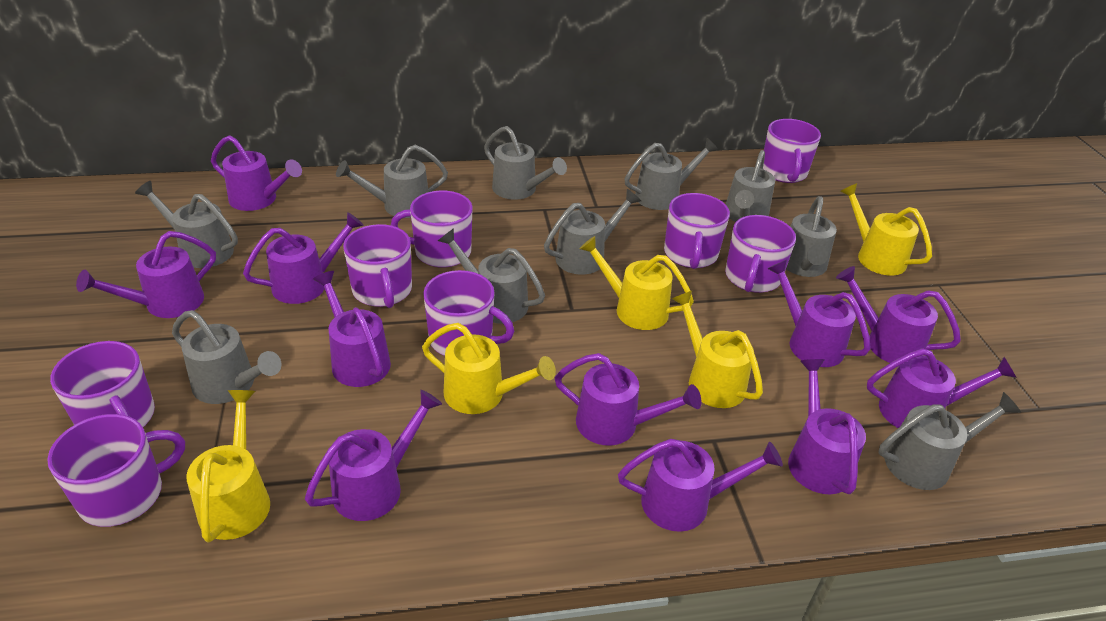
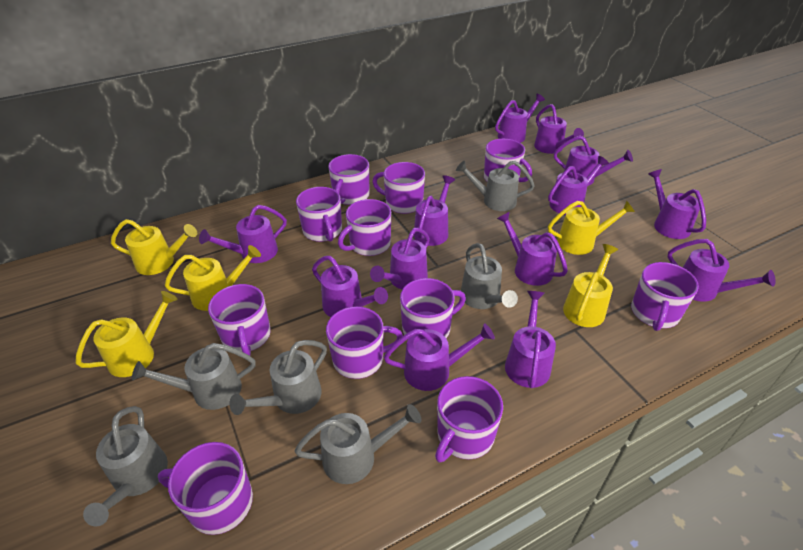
grey watering can: [135,181,238,268] [172,310,282,404] [336,145,448,218] [438,228,545,324] [484,126,567,200] [544,189,641,275] [625,138,719,210] [726,150,775,222] [786,196,837,277] [879,392,1021,490] = 10 -> [83,406,168,526] [132,343,256,410] [229,340,327,415] [295,404,421,484] [456,161,535,211] [461,243,518,309] = 6
purple mug: [47,414,185,527] [50,341,155,427] [343,224,412,308] [391,190,473,268] [423,270,514,356] [664,193,730,269] [725,215,796,293] [763,119,821,183] = 8 -> [158,442,253,535] [208,284,271,356] [296,187,342,242] [326,306,403,379] [328,154,369,205] [338,199,391,256] [372,162,425,214] [400,278,466,338] [435,376,503,462] [484,139,532,182] [631,262,699,331] = 11
purple watering can: [76,231,216,318] [211,135,302,211] [243,212,364,304] [305,390,442,521] [313,271,391,387] [555,353,702,446] [618,439,783,532] [767,260,871,367] [788,359,866,494] [836,266,961,363] [867,348,1017,428] = 11 -> [199,205,287,263] [312,256,388,317] [370,228,430,289] [384,323,495,391] [414,175,455,246] [495,94,545,143] [497,212,568,286] [505,291,556,388] [534,104,584,154] [548,156,609,215] [554,136,633,186] [648,169,706,239] [667,239,776,302] = 13

